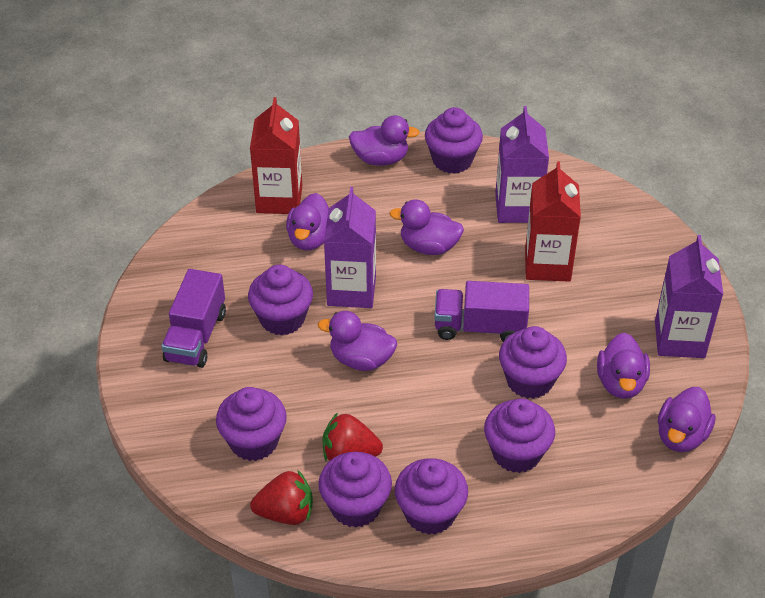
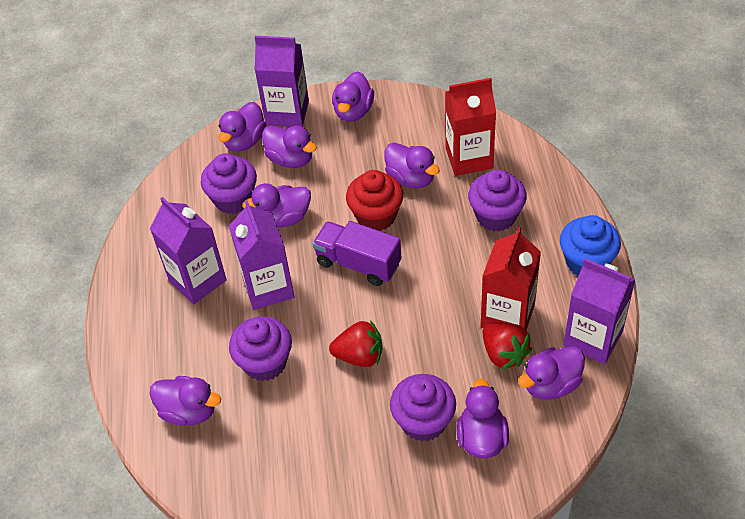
blue cupcake: none = 0 -> [560,215,621,276] = 1
purple carton: [324,187,376,308] [495,106,549,223] [655,235,723,358] = 3 -> [150,197,227,304] [229,200,294,310] [255,36,309,127] [564,258,636,364] = 4
purple cupcake: [216,387,287,461] [248,265,313,336] [318,452,392,528] [395,458,468,535] [425,107,483,174] [484,398,555,473] [499,326,567,399] = 7 -> [201,153,257,214] [229,316,292,381] [390,374,456,441] [468,169,527,231] = 4
purple duck: [286,193,329,250] [318,311,397,371] [349,115,420,166] [389,200,464,255] [597,333,650,399] [658,387,716,452] = 6 -> [150,376,221,425] [218,102,266,152] [242,183,311,228] [262,126,317,168] [332,72,374,122] [384,143,440,188] [457,378,509,458] [518,346,585,400] = 8
purple truck: [161,269,226,368] [434,281,529,342] = 2 -> [313,221,401,286] = 1
red cupcake: none = 0 -> [346,170,403,231] = 1

